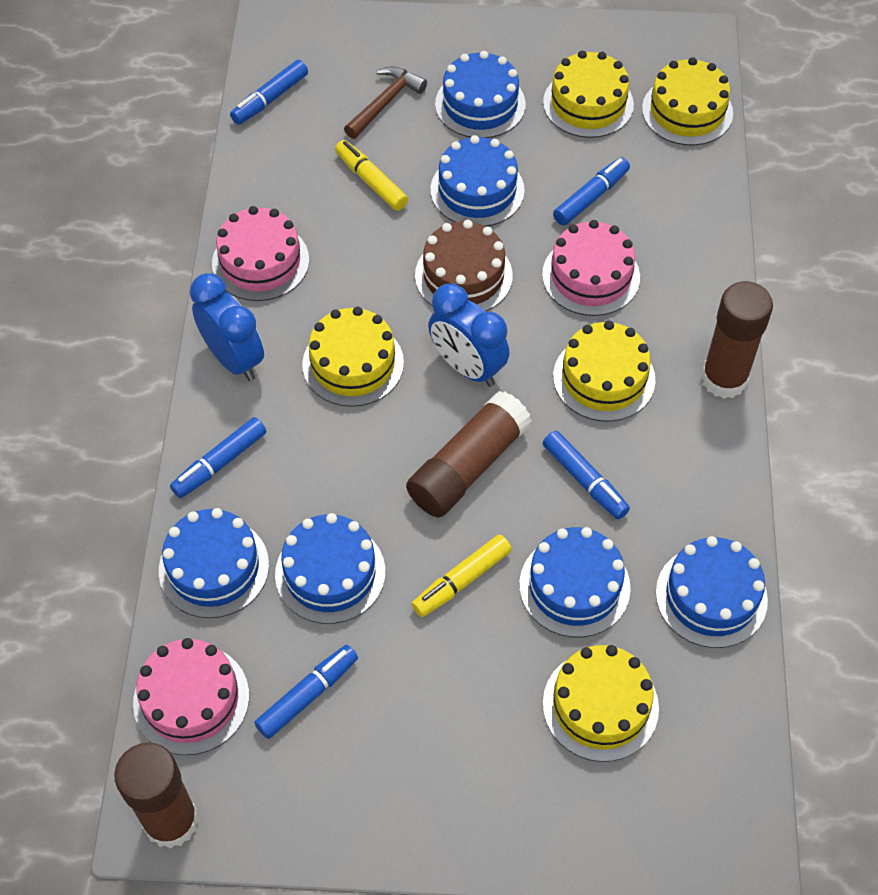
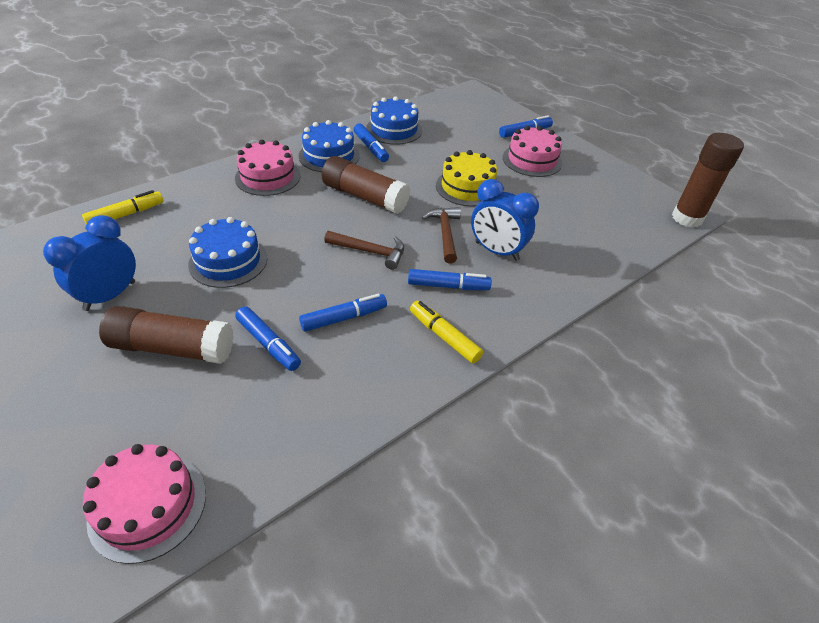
blue cake: [159,508,269,618] [275,513,385,624] [431,135,525,227] [435,51,526,138] [519,527,631,637] [656,536,768,648] = 6 -> [188,217,267,288] [299,120,360,172] [366,97,422,145] = 3
brown cake: [415,220,513,311] = 1 -> none = 0
brown hammer: [344,66,427,139] = 1 -> [324,231,404,270] [422,207,461,263] = 2
yellow cake: [302,307,404,407] [543,51,634,138] [543,645,659,762] [553,321,655,422] [642,57,733,145] = 5 -> [436,150,497,206] = 1

